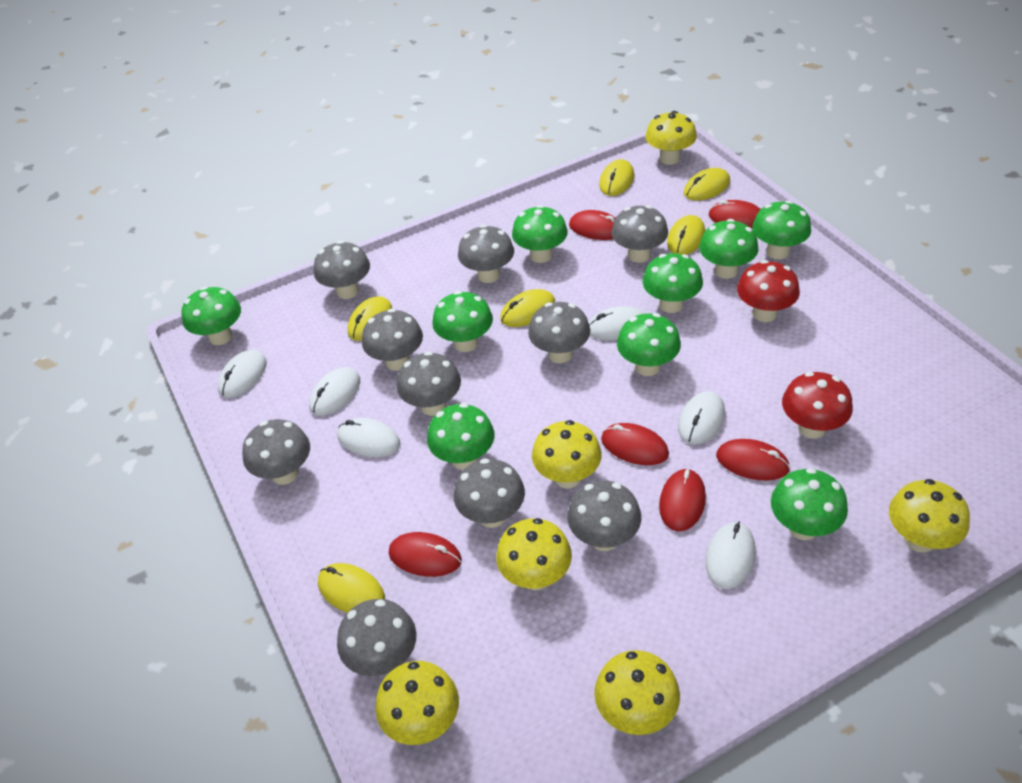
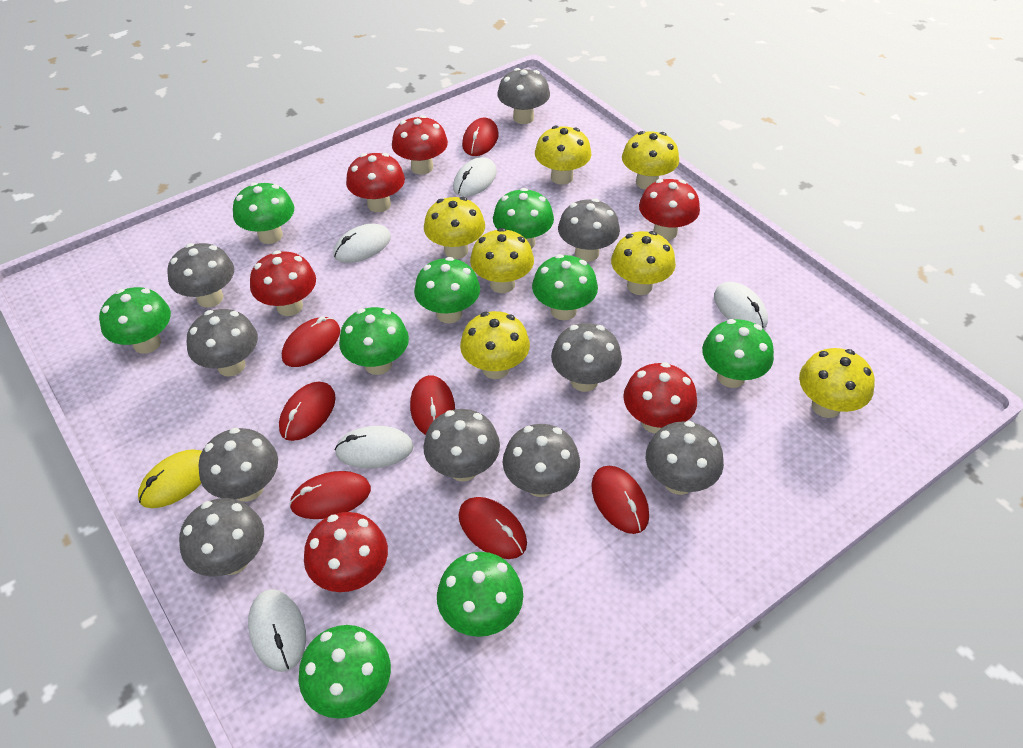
red mouse: [389,532,462,577] [569,210,616,240] [601,423,669,465] [659,468,706,531] [709,200,761,229] [716,439,790,481] = 6 -> [279,382,336,441] [282,316,340,367] [289,471,371,519] [410,375,455,435] [459,497,527,559] [462,118,499,156] [591,466,649,534] = 7
red mushroom: [737,260,800,322] [782,372,853,439] = 2 -> [250,250,316,316] [304,512,388,592] [346,153,405,212] [392,115,448,175] [623,362,697,434] [639,179,700,240] = 6
white mouse: [218,350,267,398] [309,367,360,416] [337,418,400,457] [588,306,645,340] [678,391,725,445] [706,522,756,589] = 6 -> [248,589,306,672] [333,224,391,263] [335,426,413,468] [453,157,497,197] [714,282,768,329] = 5
yellow mouse: [318,563,385,613] [348,296,392,341] [500,289,555,327] [599,159,634,196] [667,215,705,255] [683,168,730,201] = 6 -> [138,449,202,508] = 1
yellow mushroom: [375,661,459,745] [496,518,572,590] [532,420,602,488] [594,650,680,735] [645,111,697,165] [889,479,970,553] = 6 -> [424,197,485,259] [460,311,530,379] [470,228,534,293] [535,126,592,185] [611,231,676,295] [622,131,679,190] [799,348,875,418] = 7

